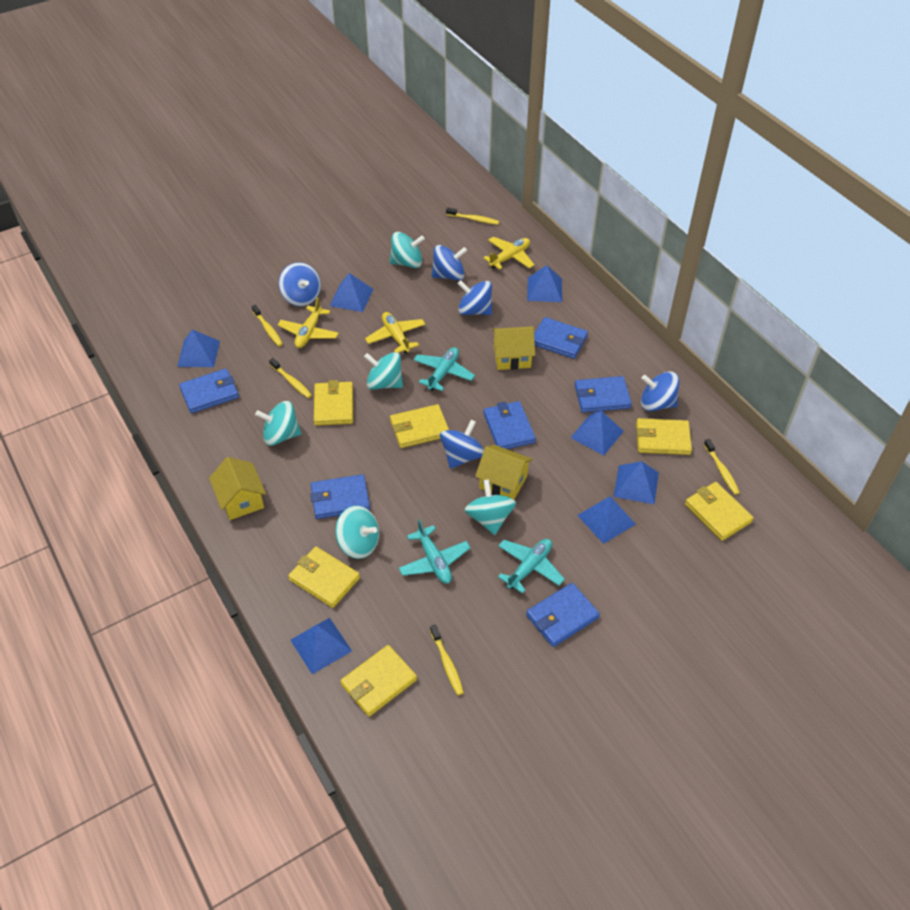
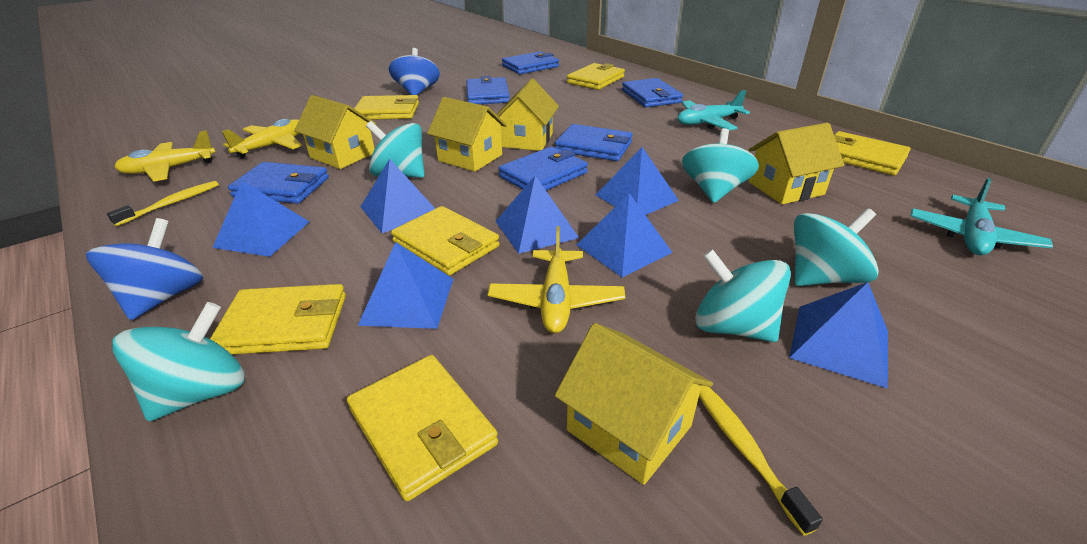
blue spinning top: [279,262,321,306] [432,245,467,281] [440,420,484,469] [457,280,492,315] [641,371,679,411] = 5 -> [86,218,203,320] [389,48,440,95] = 2
turquoise plane: [399,519,470,584] [414,347,475,391] [498,539,565,594] = 3 -> [678,90,750,130] [911,178,1053,255] = 2
yellow house: [209,457,266,520] [475,445,533,499] [492,326,535,370] = 3 -> [294,95,376,169] [427,97,507,172] [496,79,559,151] [555,323,713,485] [749,123,844,204] = 5
yellow toothbrush: [252,305,283,346] [269,358,312,398] [430,625,464,695] [446,207,499,225] [704,439,740,495] = 5 -> [107,181,219,226] [699,385,823,536] = 2

